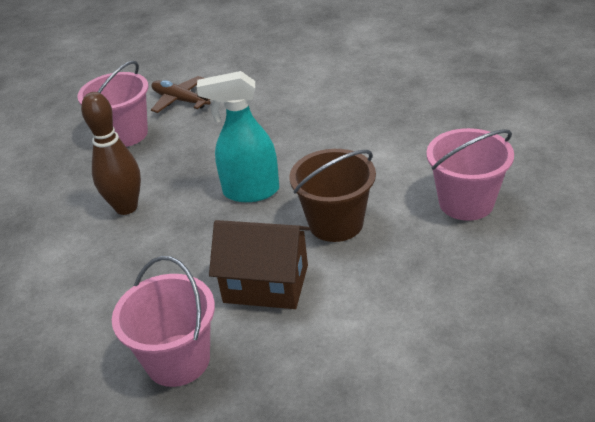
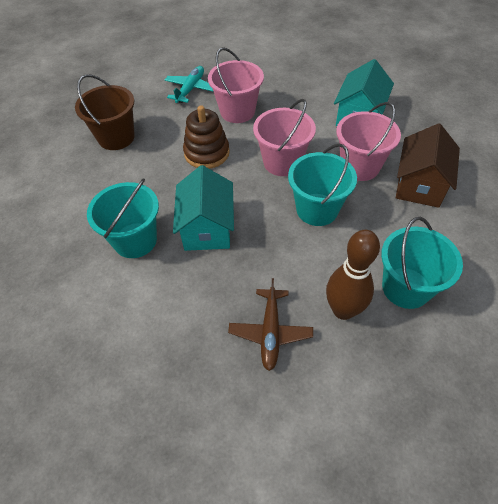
brown stacking toy: none = 0 -> [183,106,230,169] = 1
turquoise bucket: none = 0 -> [87,178,159,258] [288,143,357,226] [381,217,463,309] = 3
turquoise house: none = 0 -> [173,165,234,251] [334,59,394,126] = 2
turquoise plane: none = 0 -> [164,66,214,103] = 1
turquoise spray bottle: [197,71,279,202] = 1 -> none = 0

